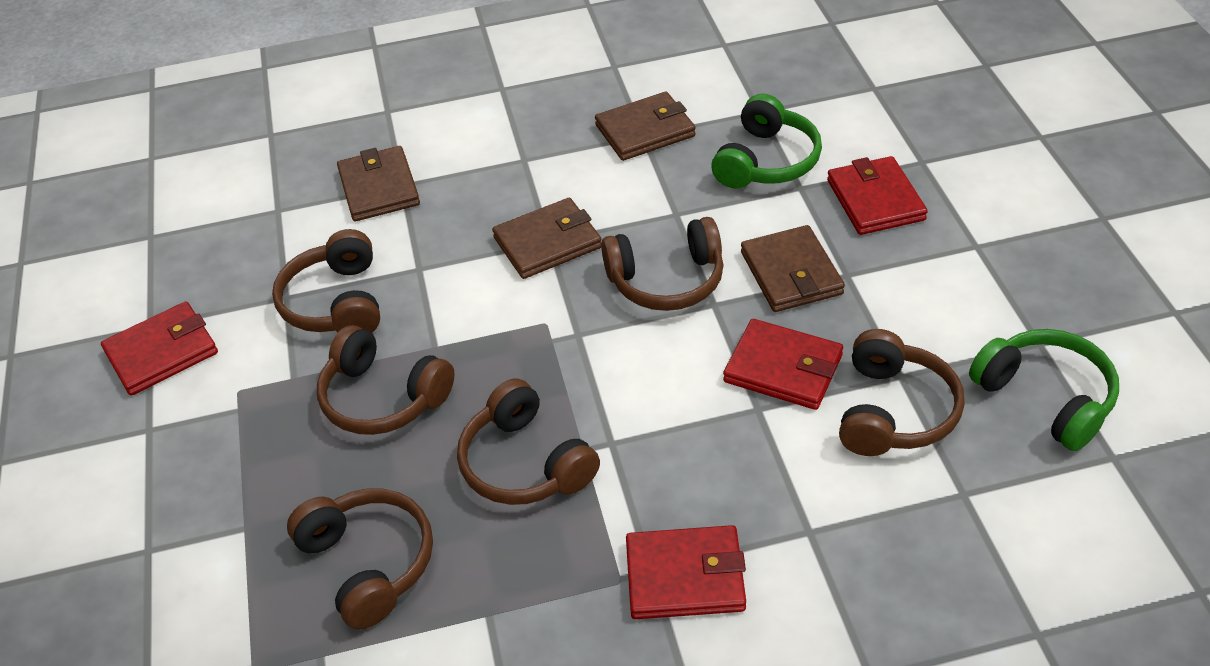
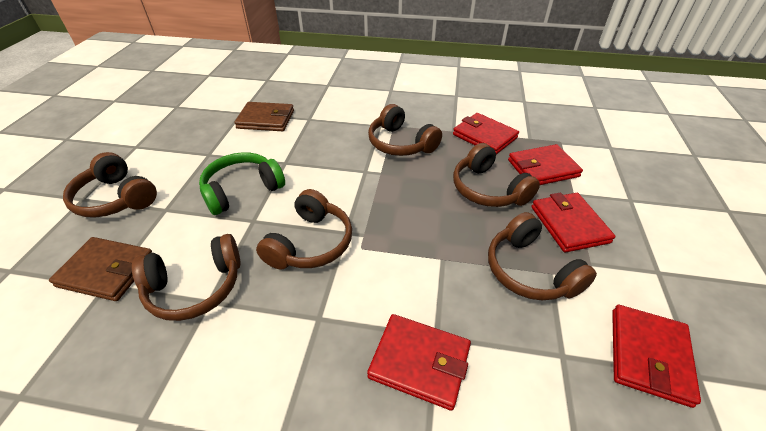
brown wallet: [337,146,420,221] [492,198,601,279] [595,92,696,161] [741,225,845,312] = 4 -> [49,237,152,301] [234,102,294,131] = 2
green headphones: [711,94,822,189] [969,329,1119,451] = 2 -> [199,152,285,215] = 1
red wallet: [101,301,218,396] [626,525,746,619] [723,319,843,410] [827,156,928,235] = 4 -> [367,314,471,411] [453,113,519,154] [508,144,583,185] [531,192,615,252] [612,305,701,408] = 5

